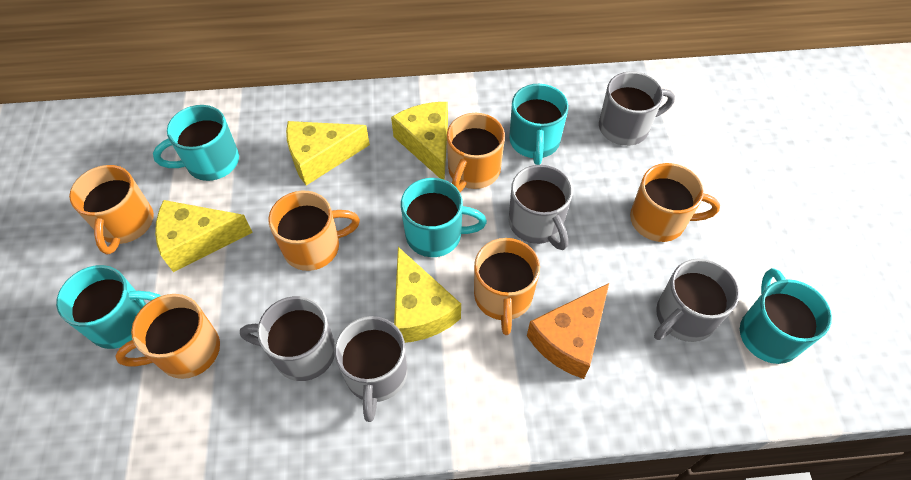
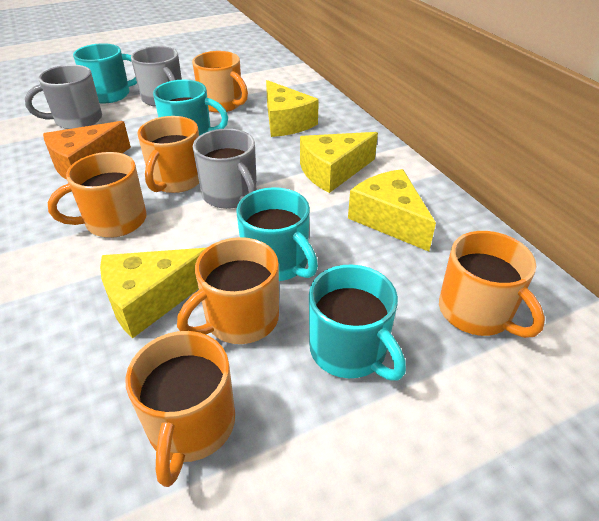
grey mug: [240,296,335,381] [334,316,408,422] [509,165,573,250] [599,71,675,146] [654,259,739,342] = 5 -> [25,65,102,129] [131,46,182,107] [193,128,257,209] = 3
turquoise mug: [56,265,161,349] [153,105,239,181] [401,178,487,257] [509,84,568,165] [740,268,832,364] = 5 -> [73,43,137,103] [153,80,228,136] [236,187,318,281] [309,265,406,381] = 4

